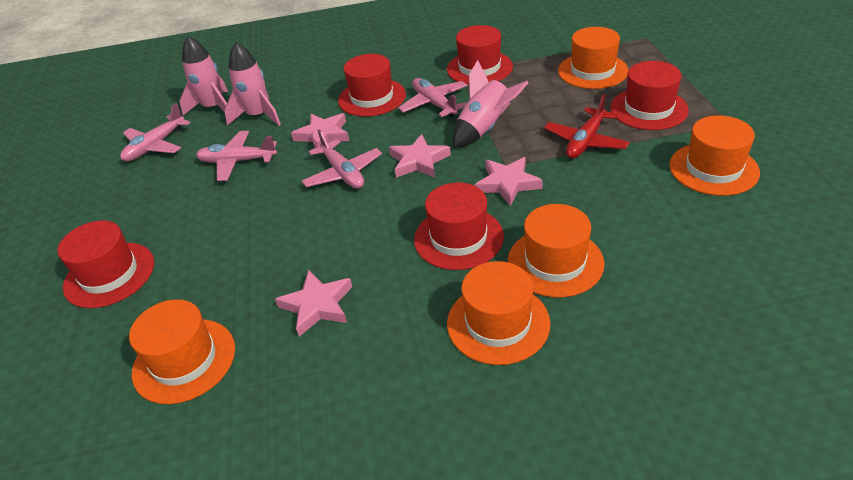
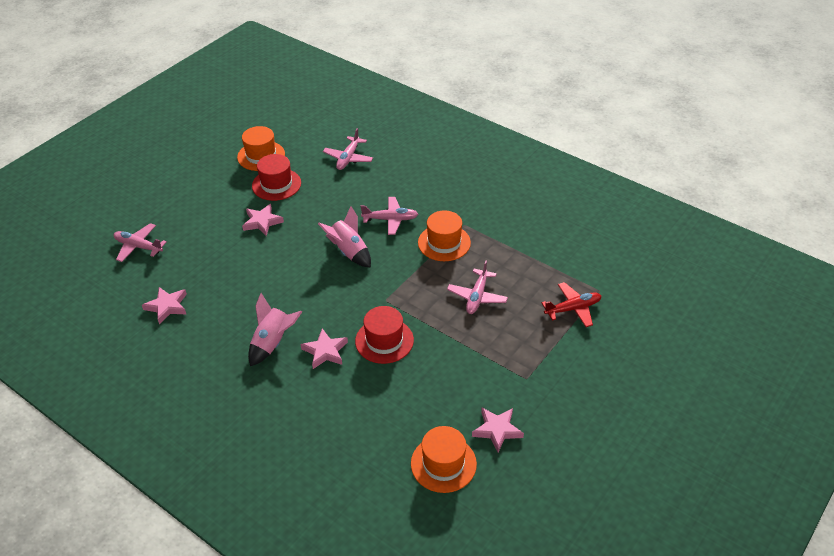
orange hat: [129,299,235,404] [447,261,550,365] [508,204,604,298] [558,27,629,89] [669,115,760,196] = 5 -> [237,126,285,171] [411,426,477,493] [418,210,471,261] = 3
pink rocket: [179,36,228,116] [224,42,281,126] [453,60,529,148] = 3 -> [248,293,302,366] [318,206,371,268] = 2
red hat: [58,220,154,308] [338,54,406,117] [414,182,504,270] [447,25,513,85] [610,61,689,130] = 5 -> [252,154,301,201] [355,306,414,364] = 2

